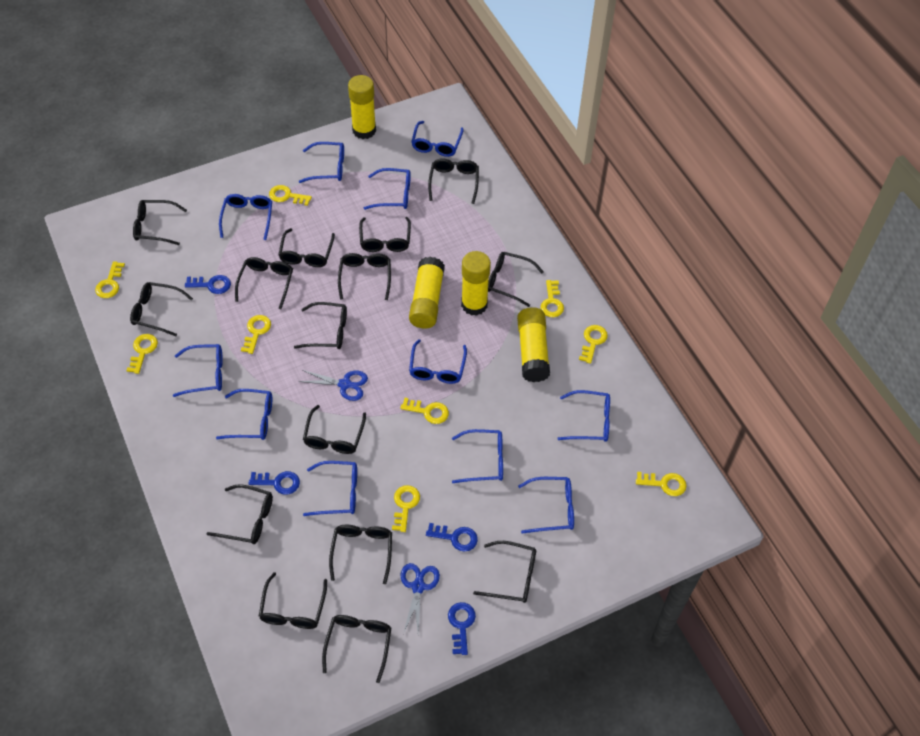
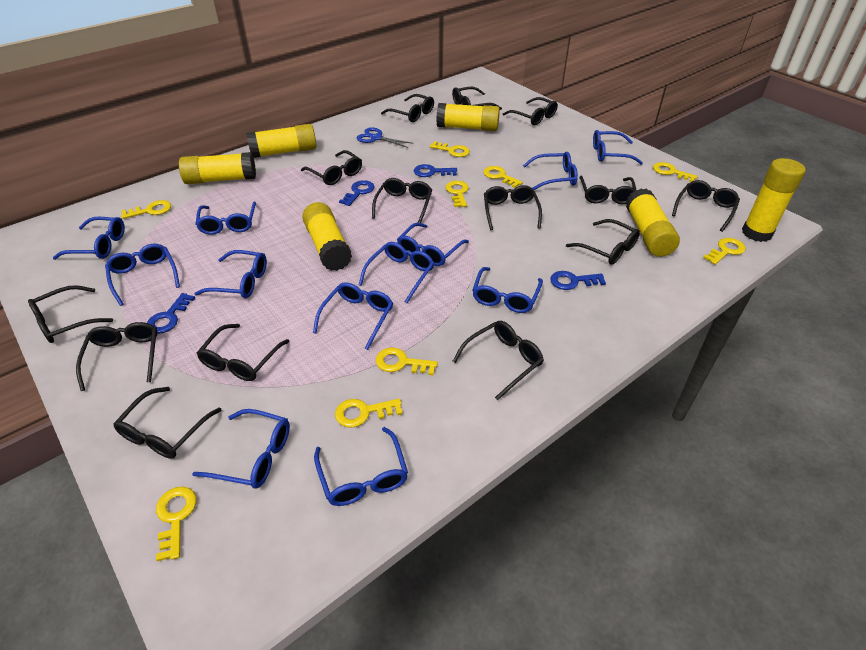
black glasses: [130,282,193,336] [133,200,187,245] [207,485,273,544] [235,257,293,309] [259,572,327,629] [278,228,335,267] [294,302,347,349] [303,405,366,454] [322,615,391,683] [329,525,392,584] [338,253,391,300] [359,217,411,252] [428,158,479,204] [473,541,536,603] [488,252,544,307] = 15 -> [28,285,113,343] [76,322,158,391] [113,387,221,459] [197,324,290,381] [301,150,362,185] [372,178,432,223] [381,94,434,122] [452,87,502,110] [453,321,544,400] [484,185,542,230] [503,97,558,125] [566,219,640,265] [579,176,636,204] [672,180,740,232] = 14
blue glasses: [173,344,223,397] [216,389,272,440] [219,194,272,240] [299,142,344,183] [303,461,357,516] [364,168,411,210] [409,339,467,384] [411,121,464,157] [452,429,503,483] [518,477,574,534] [558,390,610,442] = 11 -> [53,217,125,260] [105,244,180,306] [192,409,290,488] [194,250,267,298] [195,202,256,235] [313,282,393,350] [314,427,408,506] [359,242,434,303] [397,223,469,266] [472,267,543,313] [523,152,578,190] [593,130,643,165] = 12
blue scissors: [298,370,368,401] [401,563,440,634] = 2 -> [356,127,411,148] = 1
yellow glue stick: [348,75,376,139] [409,257,445,329] [461,251,491,316] [517,307,550,382] = 4 -> [179,152,256,184] [246,124,316,158] [302,202,352,271] [436,103,500,131] [626,188,680,257] [742,158,806,242] = 6

